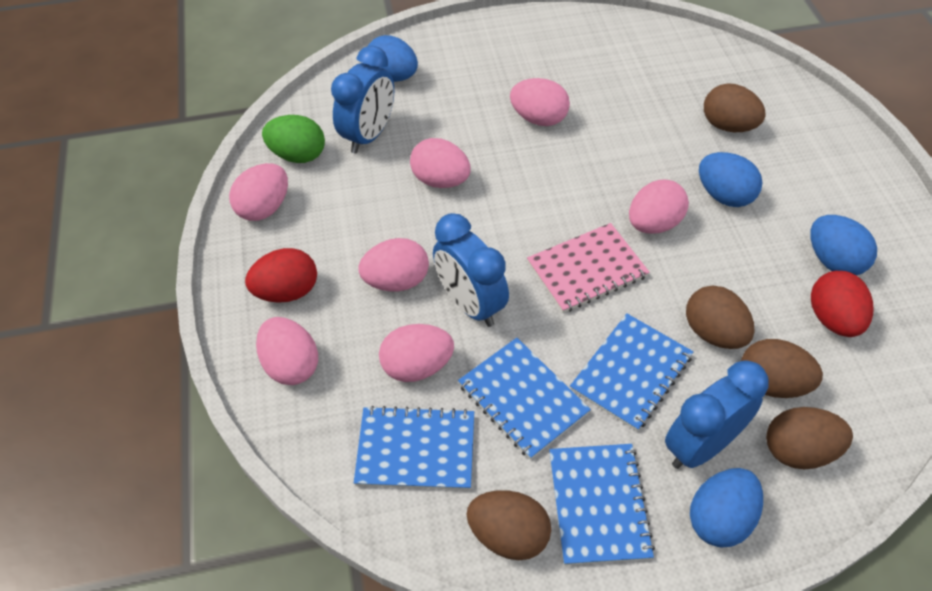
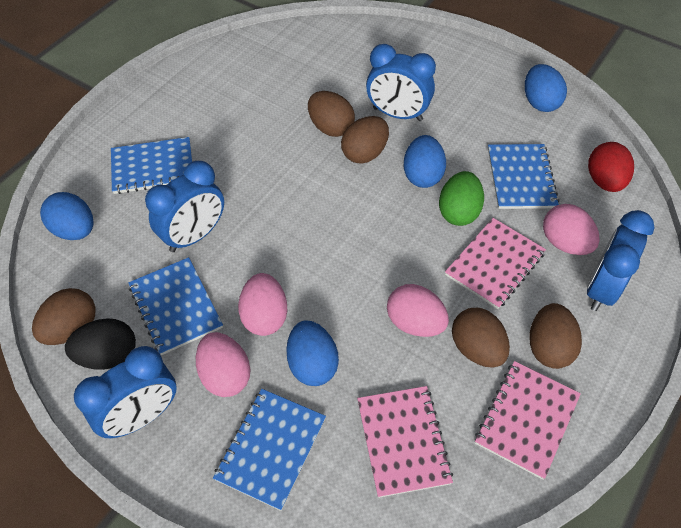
black egg: none = 0 -> [65,318,136,370] = 1
blue clock: [331,46,394,154] [433,213,509,327] [665,360,769,469] = 3 -> [74,346,177,438] [145,161,224,252] [366,44,436,121] [587,210,655,311] = 4
pink egg: [229,163,288,221] [256,317,318,385] [358,238,429,291] [379,324,454,382] [410,138,471,188] [510,78,570,126] [629,180,689,234] = 7 -> [196,332,250,397] [238,273,287,336] [387,284,449,337] [543,204,600,255] = 4
pink notebook: [527,223,650,313] = 1 -> [357,386,453,498] [445,218,546,309] [475,361,581,480] = 3
red egg: [245,248,317,303] [811,271,873,337] = 2 -> [588,142,634,192] = 1

